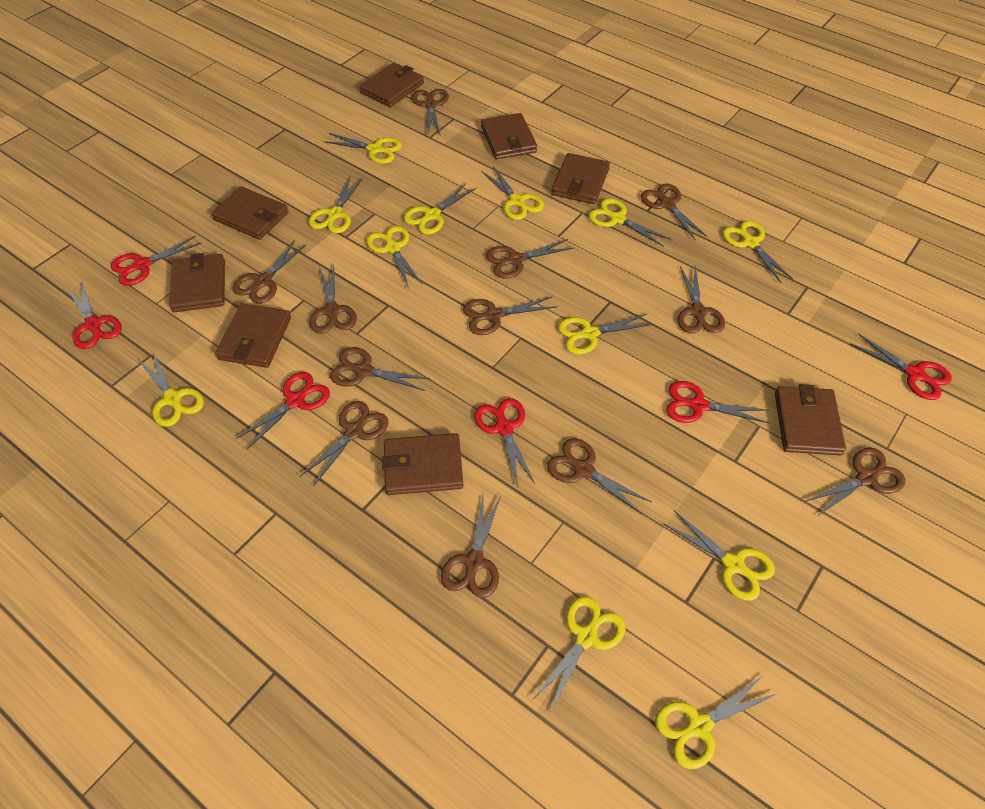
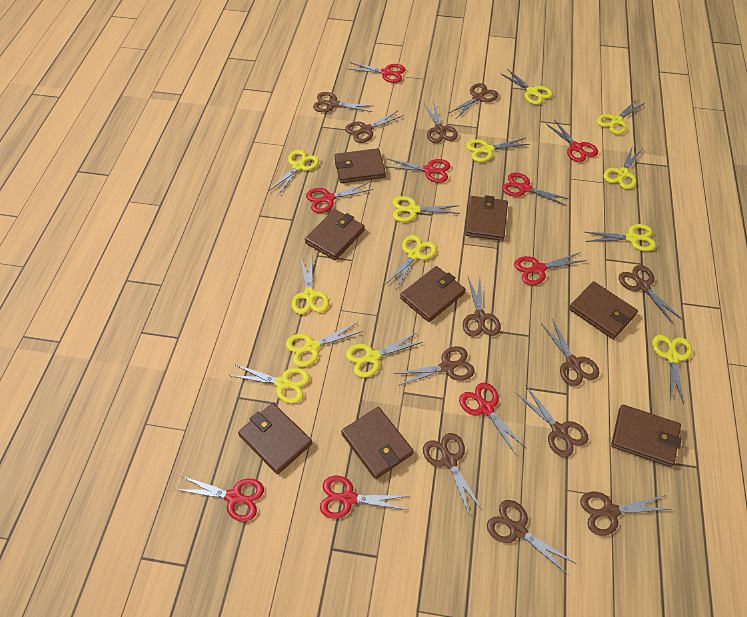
red scissors: [68,282,122,349] [111,236,202,286] [235,372,330,449] [474,398,535,486] [666,381,769,423] [850,333,952,400] = 6 -> [175,475,264,522] [306,183,373,213] [320,476,408,519] [350,62,406,83] [387,159,450,183] [459,382,527,455] [502,172,569,206] [514,252,586,285] [546,121,598,162] = 9
yellow scissors: [138,351,204,427] [308,177,363,233] [323,133,402,164] [366,226,423,289] [404,183,476,235] [482,166,544,220] [532,596,626,712] [558,314,653,354] [588,198,671,247] [655,677,778,769] [663,510,775,601] [722,221,793,283] = 12 -> [232,364,310,404] [269,150,319,195] [286,322,363,367] [291,258,329,314] [346,333,423,378] [385,235,437,289] [393,196,460,222] [466,138,530,162] [500,69,553,105] [585,224,656,251] [597,100,645,134] [603,145,643,189] [652,335,692,404] = 13

